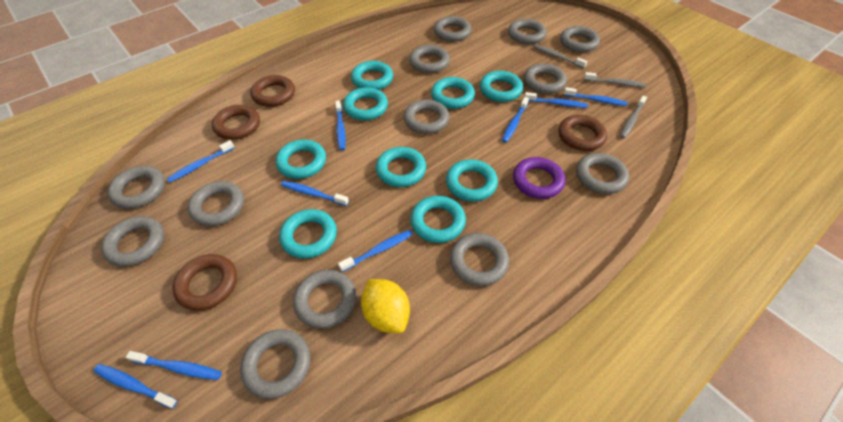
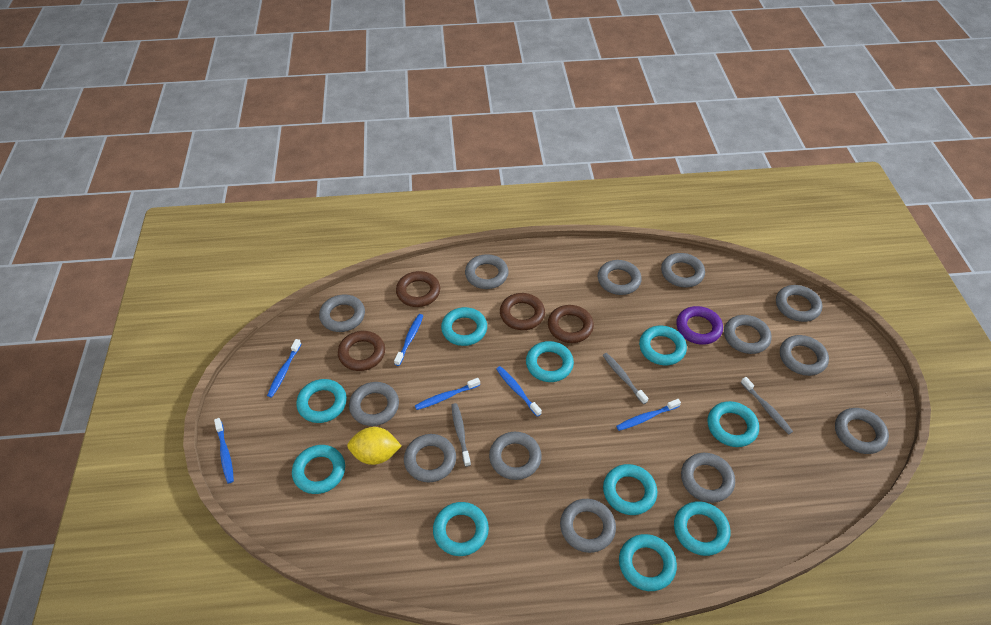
blue toothbrush: [93,364,178,409] [126,351,222,380] [167,140,235,182] [281,181,349,206] [335,100,346,150] [338,230,413,272] [502,97,529,142] [525,92,588,108] [564,87,628,106] = 9 -> [214,418,234,484] [267,339,301,397] [394,314,423,366] [415,378,480,410] [496,366,542,417] [616,399,681,431] = 6
turquoise ring: [276,140,326,179] [279,209,337,258] [343,87,388,120] [351,61,393,90] [376,147,426,187] [410,196,466,243] [431,77,475,109] [446,159,498,201] [480,71,523,102] = 9 -> [292,445,345,494] [296,379,347,423] [433,502,489,556] [441,307,487,346] [526,341,574,382] [603,464,657,515] [619,534,677,591] [639,326,687,365] [674,501,730,556] [708,401,759,447] = 10

